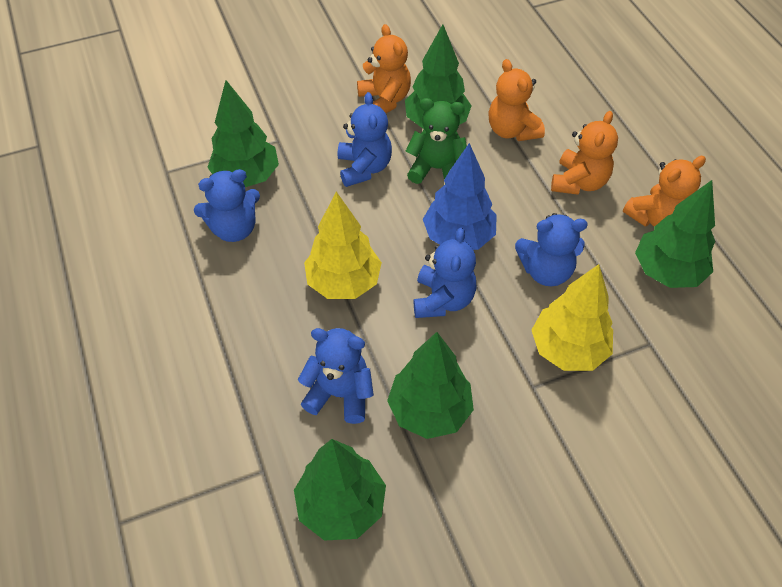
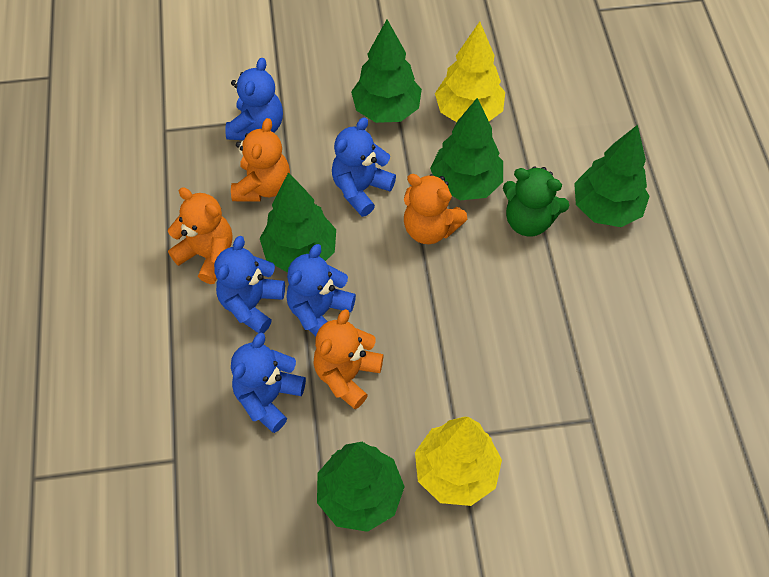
blue tree: [423,143,497,250] = 1 -> none = 0

